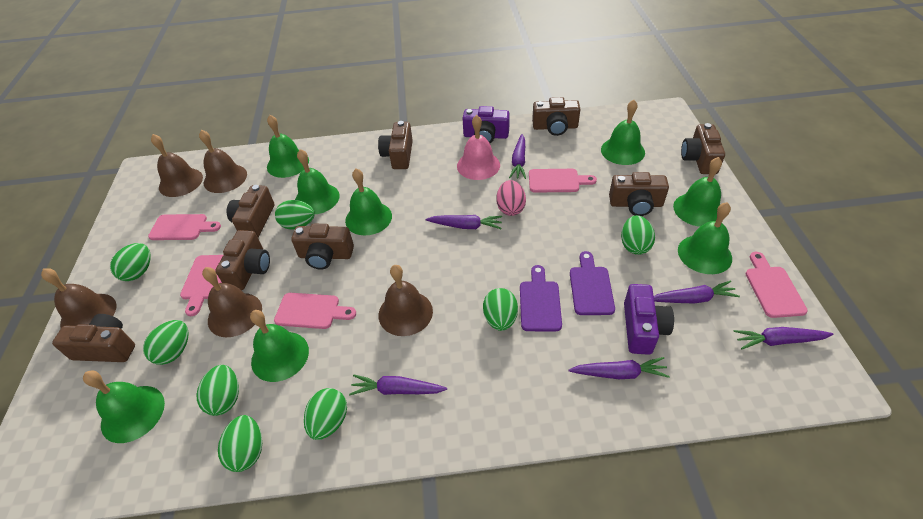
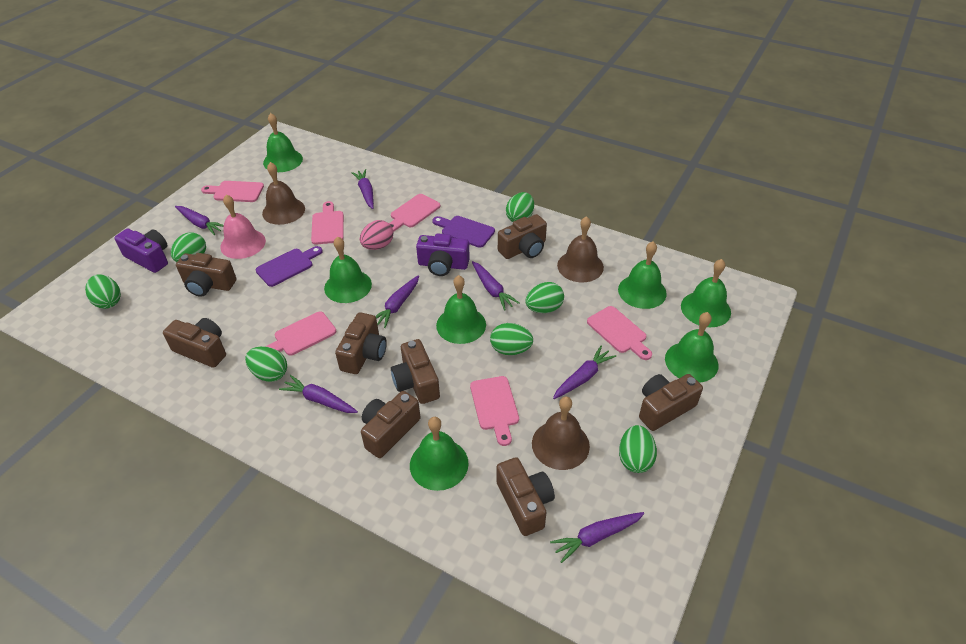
brown bell: [41,268,116,328] [151,134,203,197] [199,130,247,193] [202,267,262,337] [379,265,433,336] = 5 -> [262,162,305,225] [532,396,590,470] [557,216,604,282] = 3
green bell: [83,370,165,443] [250,310,309,382] [267,115,309,178] [295,149,339,214] [345,168,392,235] [601,100,645,165] [673,157,722,227] [678,202,732,274] = 8 -> [263,113,303,172] [324,236,372,303] [410,417,469,491] [436,275,486,344] [618,242,667,309] [665,312,719,383] [681,259,731,327] = 7
green egg: [110,243,151,281] [143,320,189,365] [196,365,239,416] [218,415,262,472] [275,200,315,230] [304,388,347,440] [483,288,518,331] [621,215,655,255] = 8 -> [85,274,121,309] [171,232,206,262] [245,346,287,382] [490,323,533,355] [506,192,534,222] [526,282,564,313] [619,425,657,473] = 7
pink cutting board: [148,214,221,240] [180,255,223,316] [274,293,356,329] [529,169,597,192] [745,252,808,318] = 5 -> [201,181,264,202] [265,311,336,356] [311,201,344,245] [389,194,440,232] [470,376,519,446] [587,306,652,360] = 6
purple carrot: [349,375,447,395] [426,215,502,229] [509,134,526,179] [568,357,670,379] [654,280,740,304] [734,327,833,349] = 6 -> [175,206,224,235] [279,375,358,413] [351,169,374,209] [375,275,419,328] [472,261,520,311] [550,512,644,563] [553,346,616,399] = 7

